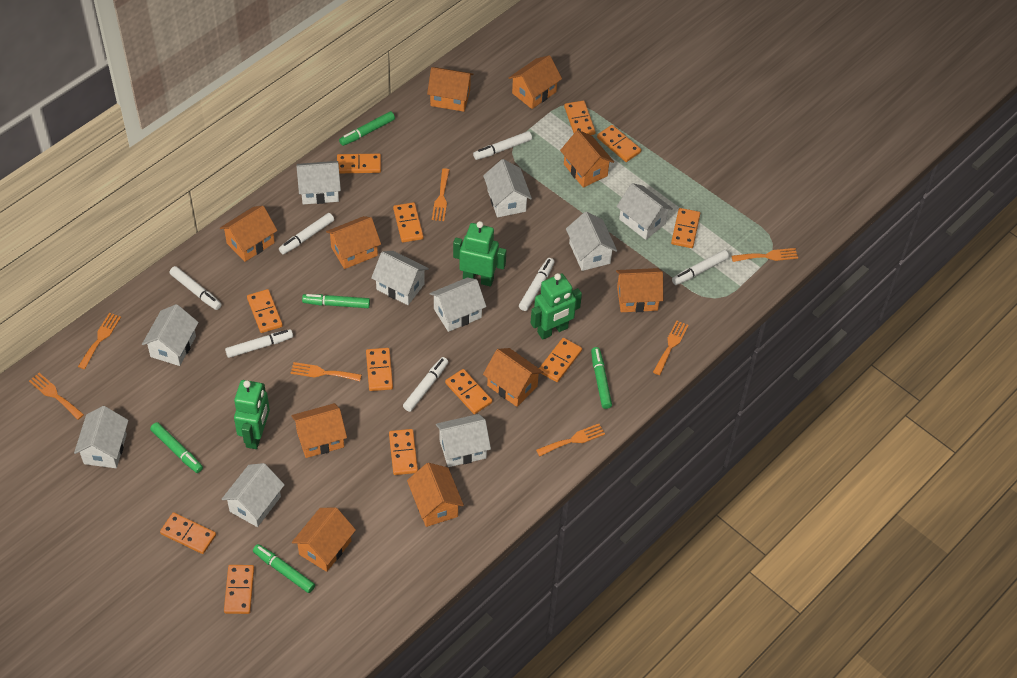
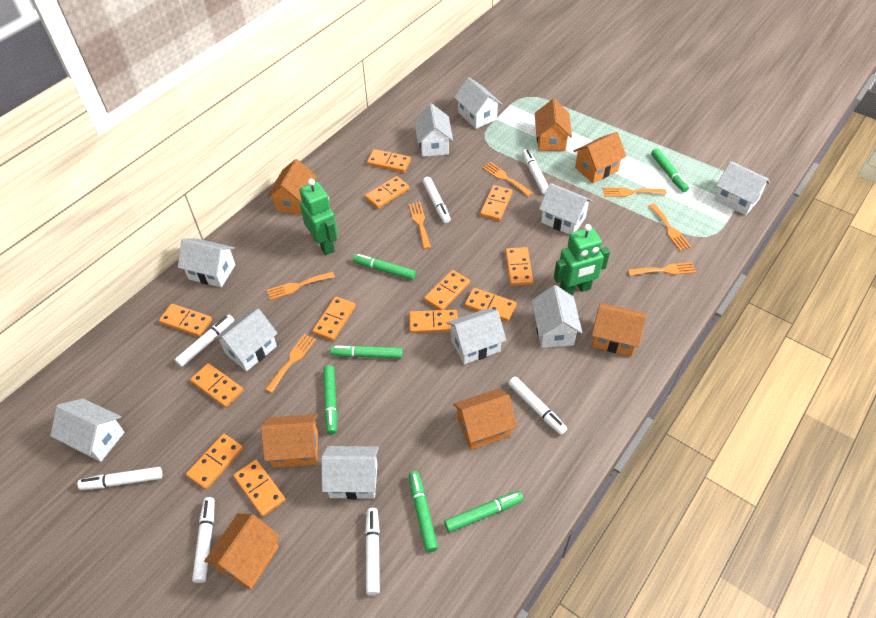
green marker: [150,422,203,473] [253,544,315,593] [302,294,370,308] [339,111,395,146] [591,347,612,409] = 5 -> [323,365,337,434] [330,345,403,359] [353,254,416,280] [409,471,438,552] [444,491,523,533] [651,148,689,192] = 6
green robot: [234,380,270,449] [453,221,506,286] [531,273,582,340] = 3 -> [299,179,338,255] [554,224,610,295] = 2
orange house: [220,206,277,262] [291,403,347,458] [292,507,356,572] [326,216,381,269] [407,463,464,527] [427,67,474,112] [483,348,543,407] [509,55,562,109] [560,130,614,188] [616,268,663,312] = 10 -> [204,513,280,589] [261,414,318,468] [267,159,317,215] [453,389,517,450] [535,99,572,151] [574,132,626,183] [592,302,646,356] = 7

